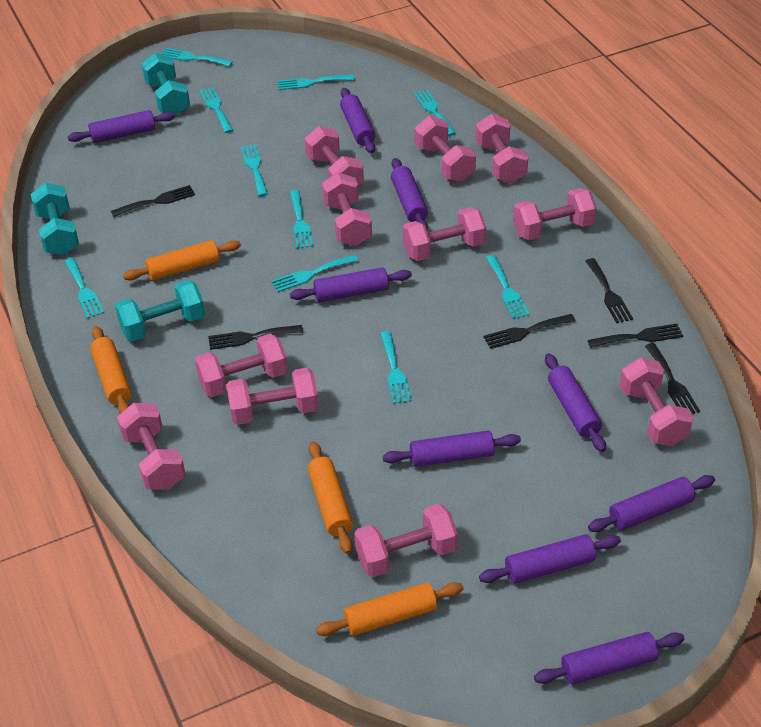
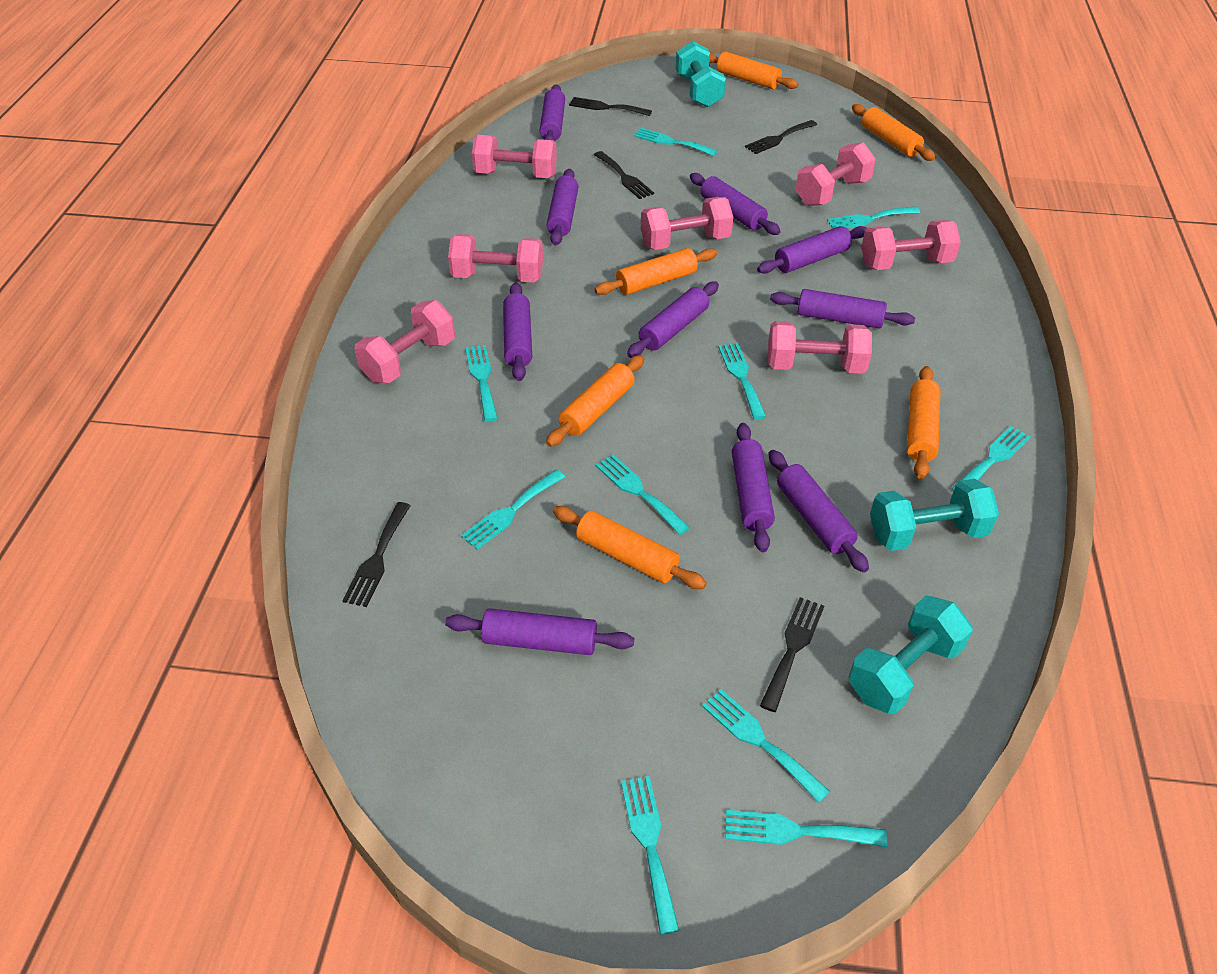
black fork: [111,185,195,217] [208,325,303,350] [483,314,575,349] [585,258,633,323] [588,324,683,348] [645,343,700,414] = 6 -> [342,502,411,607] [569,97,652,116] [594,151,654,199] [745,120,817,154] [760,597,824,712] = 5
orange rolling pin: [90,326,132,414] [123,240,241,281] [308,441,353,554] [316,582,464,636] = 4 -> [546,355,644,447] [553,506,707,589] [594,248,717,295] [710,52,799,89] [852,104,936,161] [907,366,941,479] = 6
pink dumbbell: [117,403,186,490] [195,333,288,397] [226,368,319,425] [305,126,364,185] [322,172,372,246] [354,503,458,577] [403,207,486,261] [415,116,476,182] [475,114,528,183] [513,188,597,240] [620,358,693,446] = 11 -> [354,300,455,383] [448,234,543,282] [472,135,557,178] [641,197,733,250] [768,321,872,374] [796,142,876,206] [861,220,961,270] = 7
purple rolling pin: [68,110,176,143] [290,267,412,302] [340,88,376,153] [383,430,521,467] [391,158,428,229] [479,534,621,583] [534,632,684,684] [545,353,606,452] [588,475,715,532] = 9 -> [445,608,634,655] [503,282,532,381] [540,84,565,141] [547,169,578,246] [627,281,719,358] [690,173,781,235] [732,423,775,552] [757,226,867,274] [768,450,869,573] [770,289,915,328] = 10

